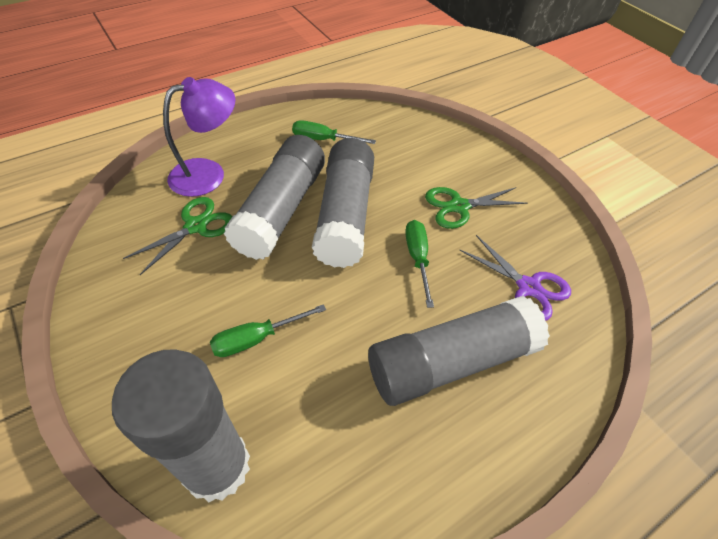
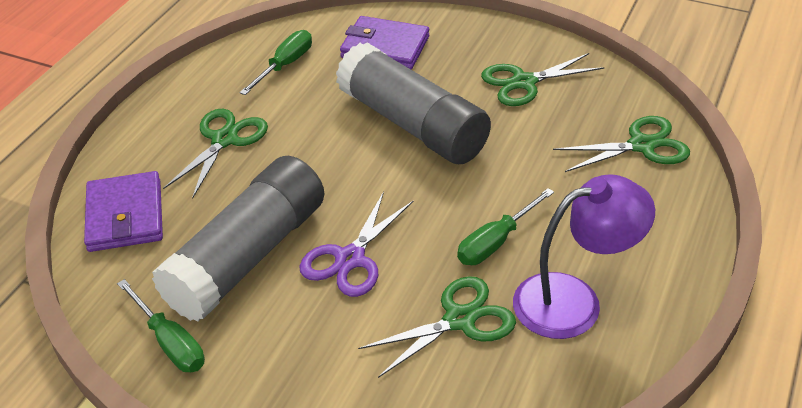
green scissors: [123,197,233,275] [425,187,528,229] = 2 -> [163,109,268,198] [358,276,516,378] [481,53,604,106] [553,116,690,172] = 4
grey glue stick: [112,349,250,502] [223,135,325,260] [312,138,374,268] [368,296,550,406] = 4 -> [152,156,324,322] [336,42,491,164] = 2
purple wallet: none = 0 -> [84,171,163,252] [340,16,429,69] = 2

